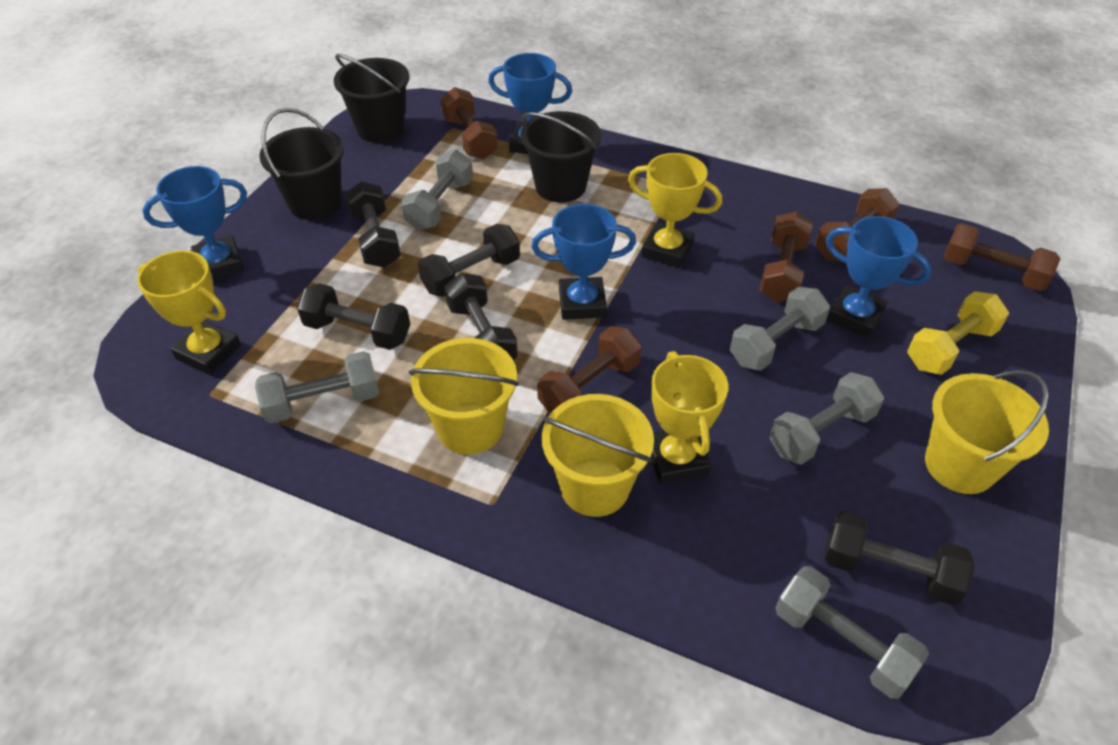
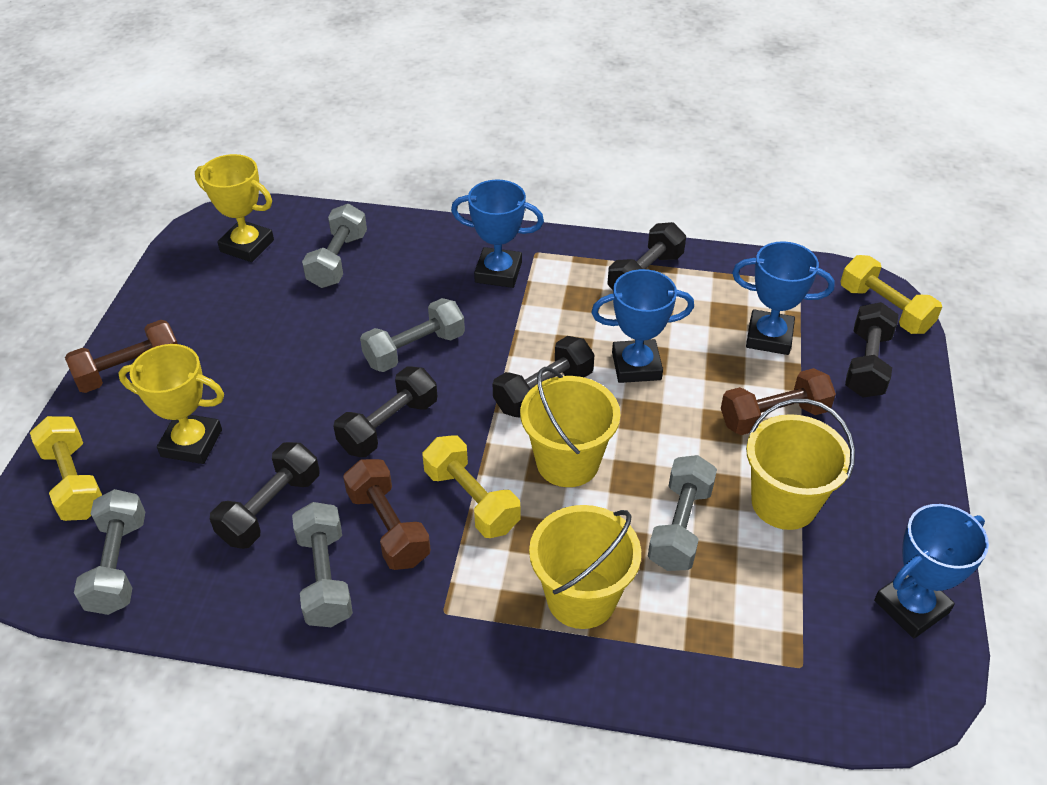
black bucket: [259,108,344,220] [334,54,410,143] [521,111,601,203] = 3 -> none = 0
brown dumbbell: [440,87,498,159] [537,326,642,414] [759,211,813,302] [815,188,900,261] [944,223,1060,291] = 5 -> [65,320,178,393] [343,459,431,570] [721,368,836,435] = 3
yellow dumbbell: [908,291,1009,375] = 1 -> [30,416,102,521] [423,435,520,538] [840,255,942,334] = 3
yellow trophy: [137,250,241,375] [628,153,722,268] [651,351,728,484] = 3 -> [118,344,224,464] [195,154,274,262] = 2

